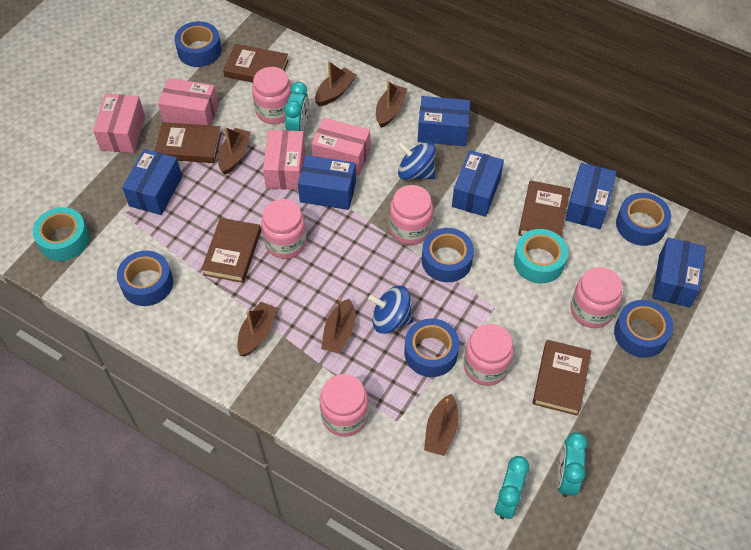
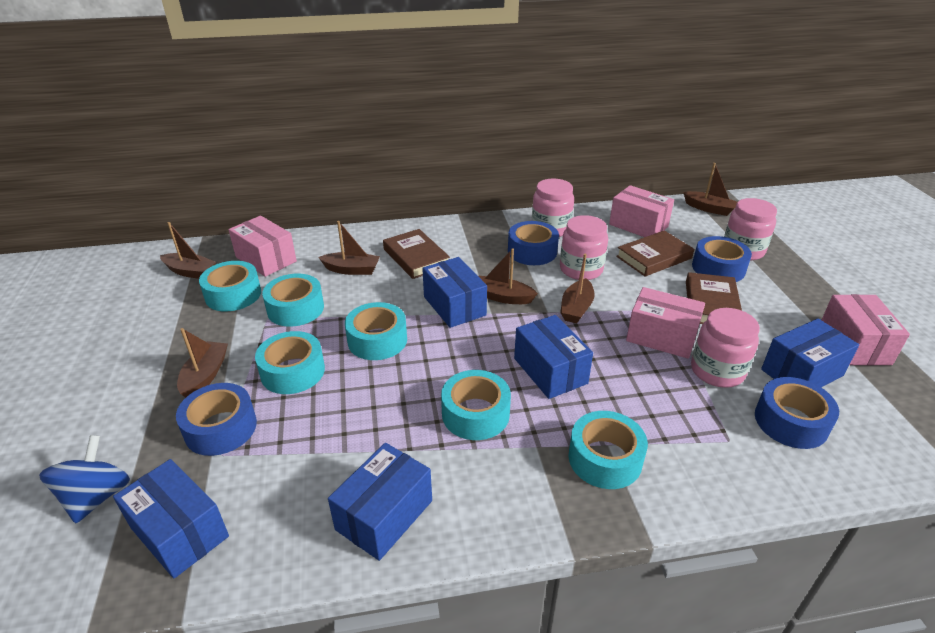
blue box: [122,149,182,215] [298,155,356,210] [418,96,471,146] [452,150,504,217] [565,163,617,229] [652,238,706,307] = 6 -> [113,459,229,578] [328,443,432,561] [422,257,487,328] [514,315,593,399] [761,318,859,387] = 5
blue spinning top: [368,286,414,334] [398,142,436,180] = 2 -> [39,435,130,523] = 1
blue tape: [117,250,173,306] [174,21,222,67] [404,318,459,377] [422,228,474,282] [614,300,673,358] [616,193,671,246] = 6 -> [176,383,257,456] [508,221,559,265] [692,236,752,282] [755,377,839,449] = 4
brown book: [154,122,221,163] [201,218,261,283] [223,44,289,83] [518,180,570,237] [533,340,591,416] = 5 -> [383,229,450,279] [616,230,694,277] [686,272,742,324] = 3
pink jar: [252,67,292,124] [261,199,307,259] [320,374,369,437] [390,185,433,245] [464,324,514,386] [571,267,622,328] = 6 -> [532,178,574,237] [560,215,608,280] [691,308,760,388] [724,198,777,260] = 4
turquoise clock: [285,82,309,132] [494,456,529,519] [557,432,588,497] = 3 -> none = 0
turquoise tape: [33,207,89,261] [514,229,568,284] = 2 -> [199,261,261,311] [255,331,325,394] [262,274,324,327] [345,302,407,360] [441,370,511,440] [568,411,648,489] = 6

